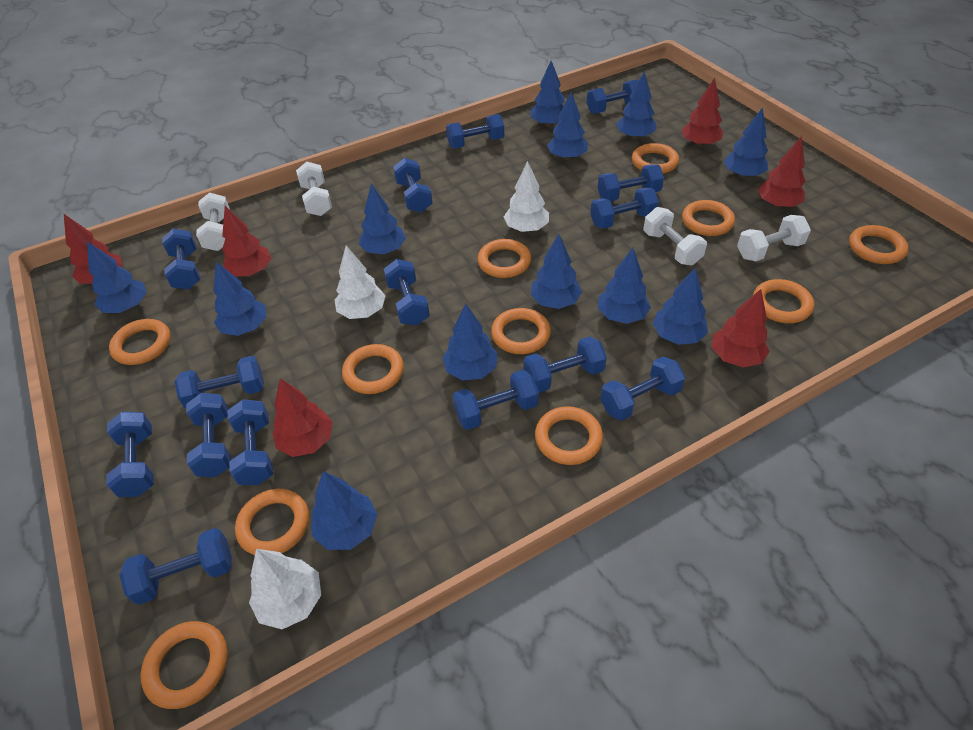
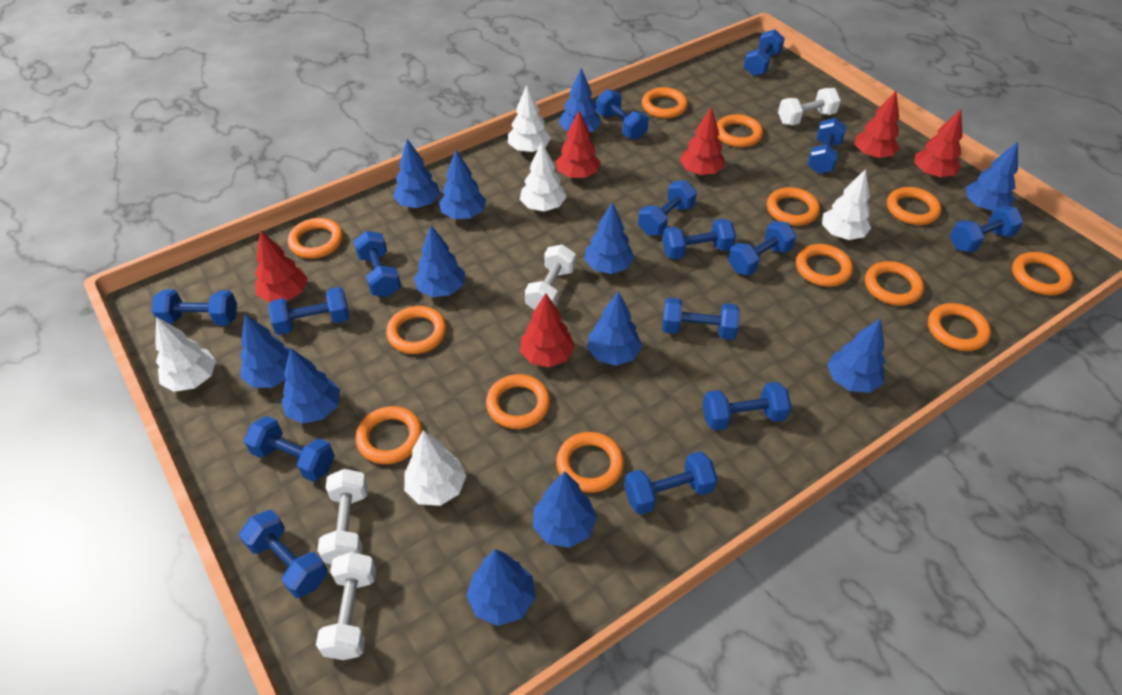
orange ring: [109,319,171,365] [141,621,228,709] [235,489,309,555] [342,344,404,394] [477,239,531,278] [491,308,551,354] [535,406,603,465] [632,143,679,174] [682,200,735,236] [753,279,814,323] [849,225,909,264] = 11 -> [288,218,343,259] [356,406,423,464] [386,306,447,354] [486,374,550,429] [556,432,624,493] [642,87,688,118] [717,114,763,147] [767,187,820,226] [796,244,853,287] [865,261,924,306] [887,187,941,225] [928,303,991,351] [1012,252,1073,295] = 13
white tree: [249,549,321,629] [335,245,386,319] [504,161,549,232] = 3 -> [155,317,216,392] [404,430,466,506] [508,85,551,153] [520,142,566,211] [822,169,871,240] = 5

